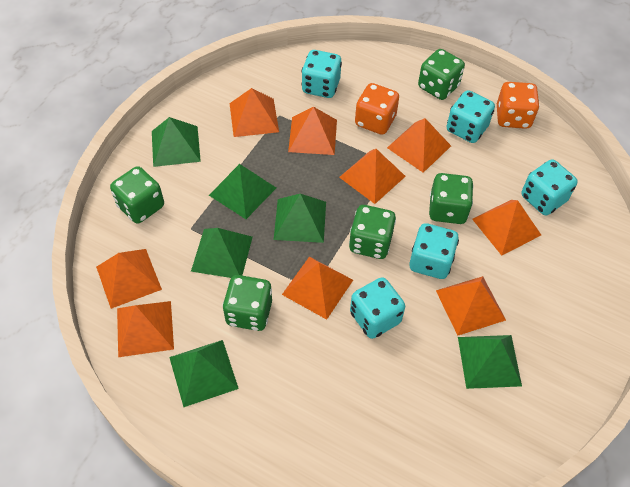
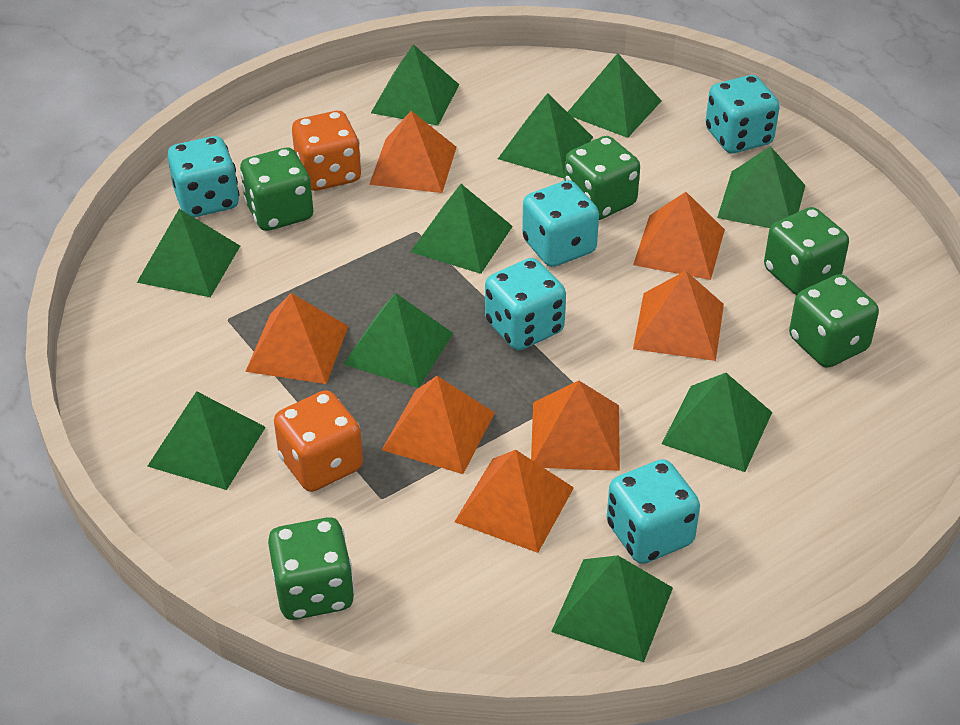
green pyramid: [152,117,201,167] [169,340,239,407] [191,228,253,278] [209,164,276,219] [274,194,326,243] [458,335,522,389] = 6 -> [137,209,240,297] [147,391,266,490] [344,293,453,388] [371,44,459,126] [410,184,513,274] [498,93,593,178] [551,555,673,662] [568,53,662,138] [662,373,772,472] [717,146,806,228] = 10
orange pyramid: [96,249,162,309] [117,301,174,357] [229,88,279,137] [282,257,353,320] [288,107,337,155] [339,149,406,204] [387,118,451,173] [436,276,506,336] [472,200,541,256] = 9 -> [245,293,348,384] [369,111,457,193] [382,376,495,474] [454,450,574,553] [531,381,620,471] [633,192,725,280] [633,271,724,361] = 7

